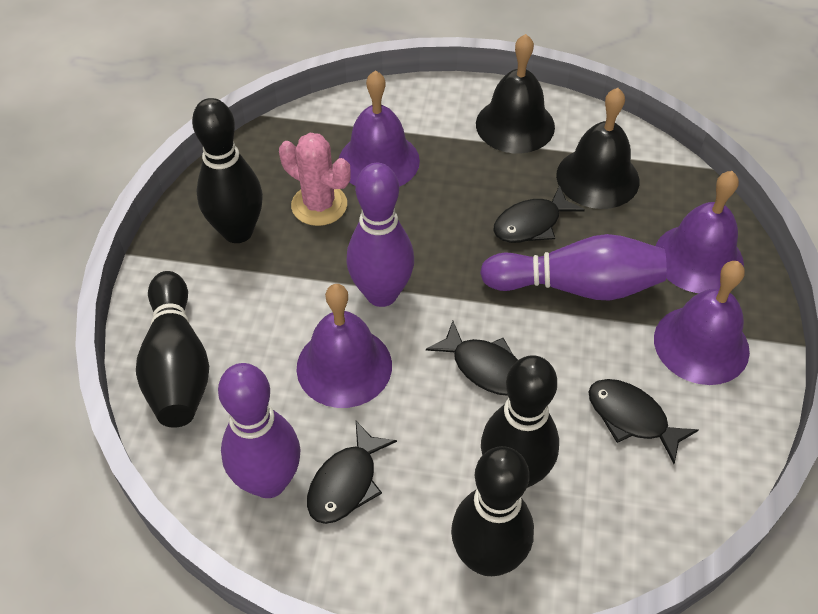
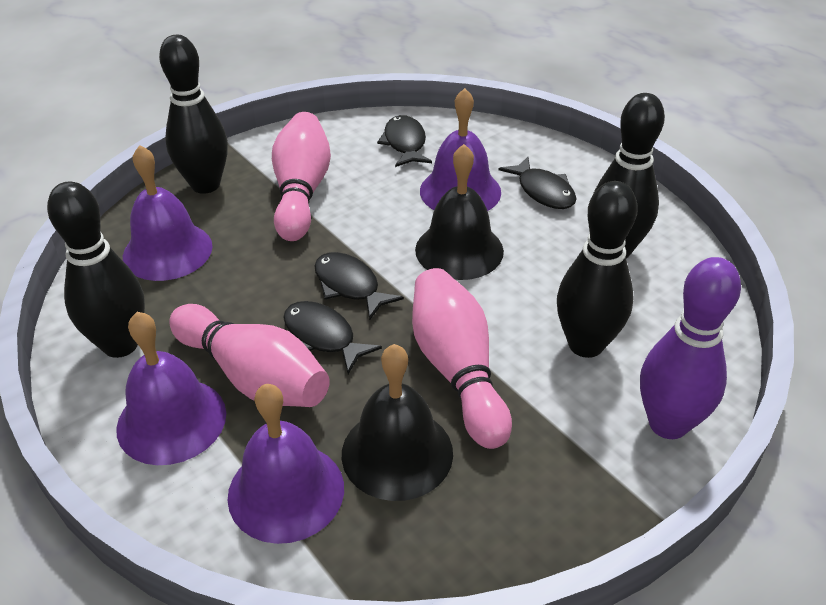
pink bowling pin: none = 0 -> [169,304,330,407] [272,112,331,241] [412,268,512,449] = 3
pink cactus: [279,133,351,226] = 1 -> none = 0
purple bowling pin: [218,363,301,498] [346,163,414,307] [480,234,667,300] = 3 -> [640,257,741,439] = 1

